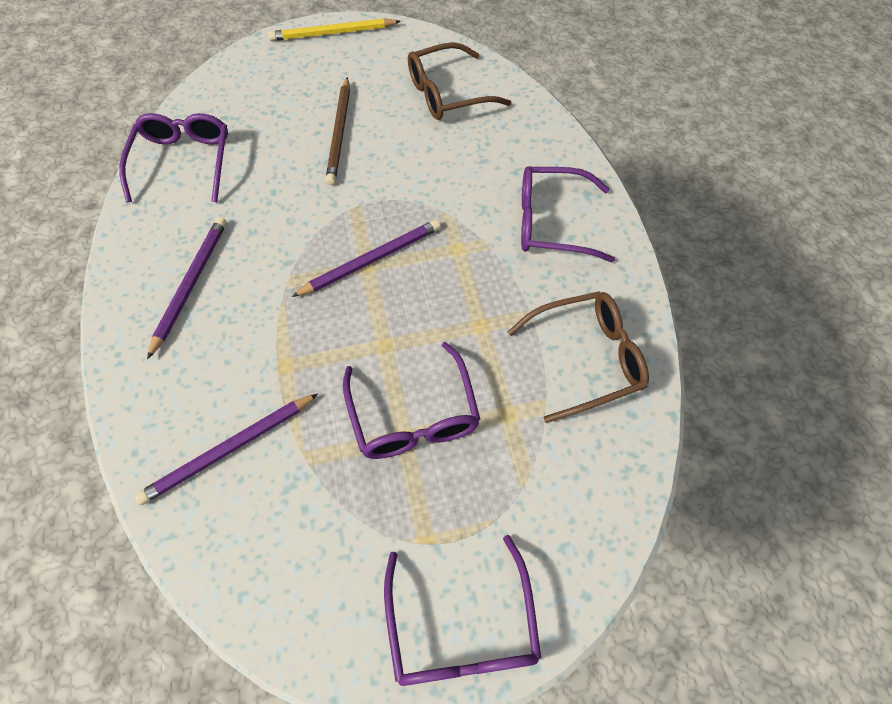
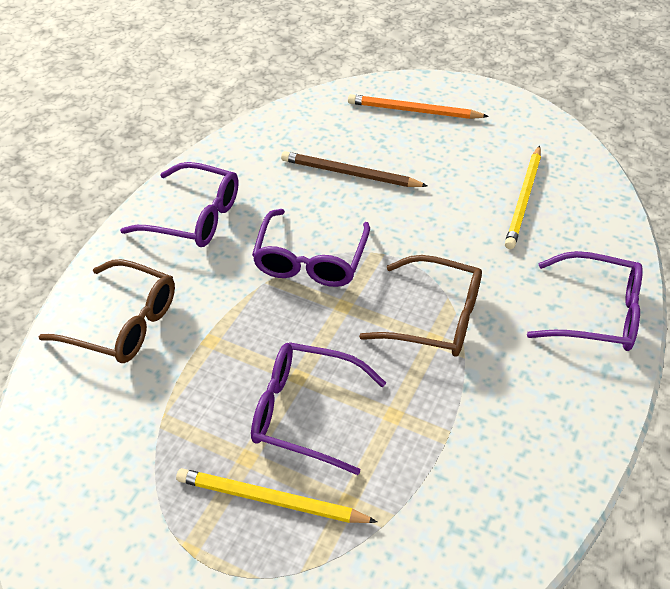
orange pencil: none = 0 -> [348,94,489,119] = 1
purple pencil: [135,393,318,505] [147,217,227,359] [291,220,441,297] = 3 -> none = 0
yellow pencil: [268,18,401,41] = 1 -> [176,468,377,523] [505,145,541,249] = 2

